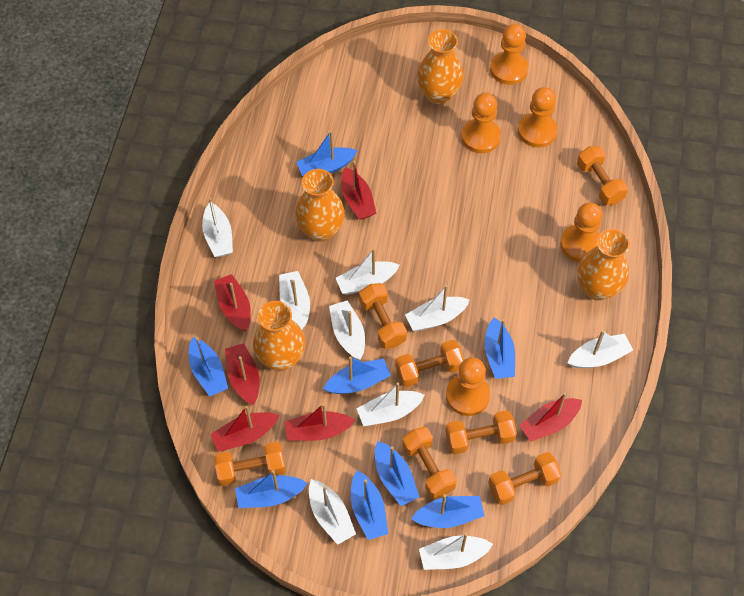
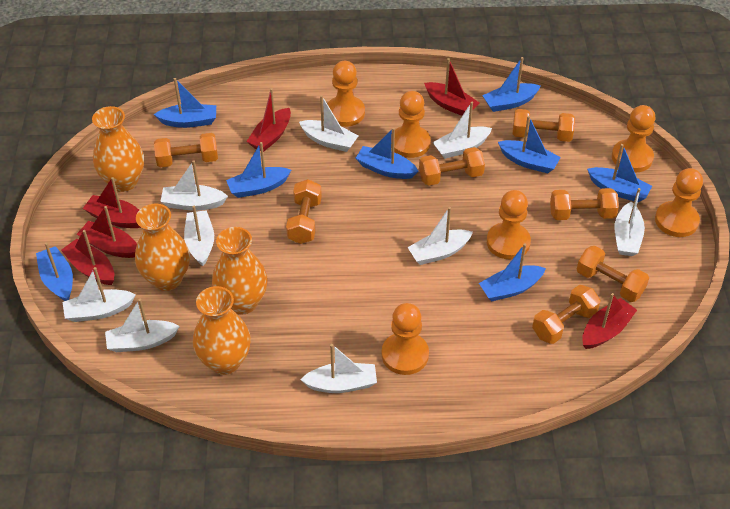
orange pawn: [446,357,490,416] [462,93,501,153] [490,24,528,85] [518,87,558,148] [560,202,603,262] = 5 -> [327,61,365,127] [382,303,429,375] [391,91,431,158] [487,190,531,260] [612,105,655,172] [655,168,703,237] = 6

